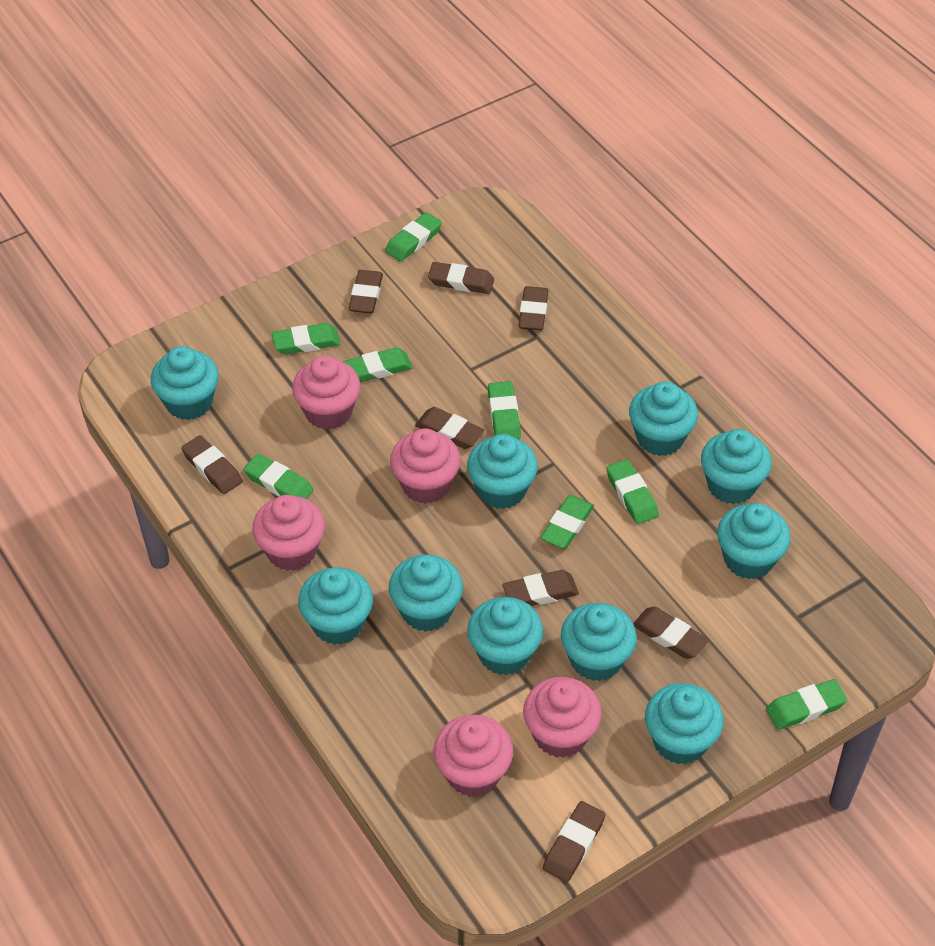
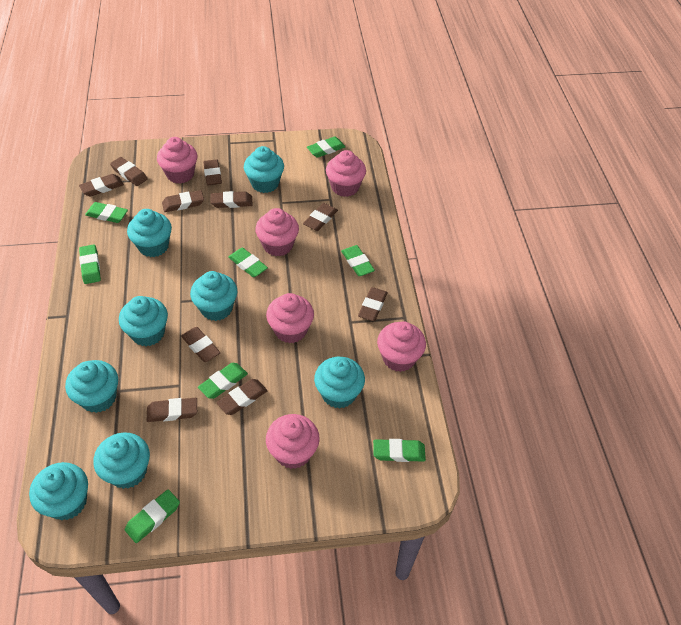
brown eraser: [181,435,243,494] [348,270,383,313] [415,407,485,449] [428,262,494,294] [502,570,579,606] [518,286,548,330] [543,801,606,882] [633,607,709,659] = 8 -> [79,174,124,197] [110,157,148,186] [147,398,197,422] [162,190,204,212] [181,327,221,362] [203,159,222,185] [211,191,252,208] [216,379,267,415] [303,203,338,231] [358,287,388,321] = 10
pink cupcake: [252,495,325,571] [292,356,361,430] [390,428,461,504] [434,715,513,797] [523,677,602,758] = 5 -> [157,137,197,184] [255,208,299,256] [266,293,314,343] [266,414,320,469] [326,150,366,197] [377,321,426,372] = 6
turquoise cupcake: [151,346,219,420] [298,567,373,645] [389,555,463,632] [467,434,538,509] [467,597,543,675] [561,603,637,681] [629,381,698,456] [645,683,724,764] [701,429,772,504] [717,503,791,579] = 10 -> [29,462,88,520] [65,360,118,413] [93,432,150,489] [119,296,168,346] [127,209,172,257] [190,271,237,321] [244,146,284,193] [314,357,365,409] = 8

